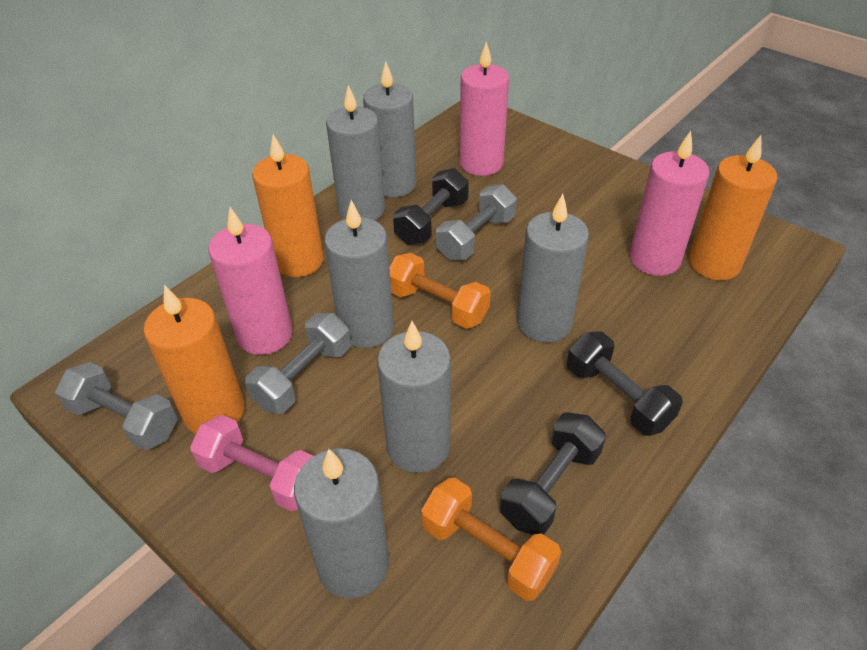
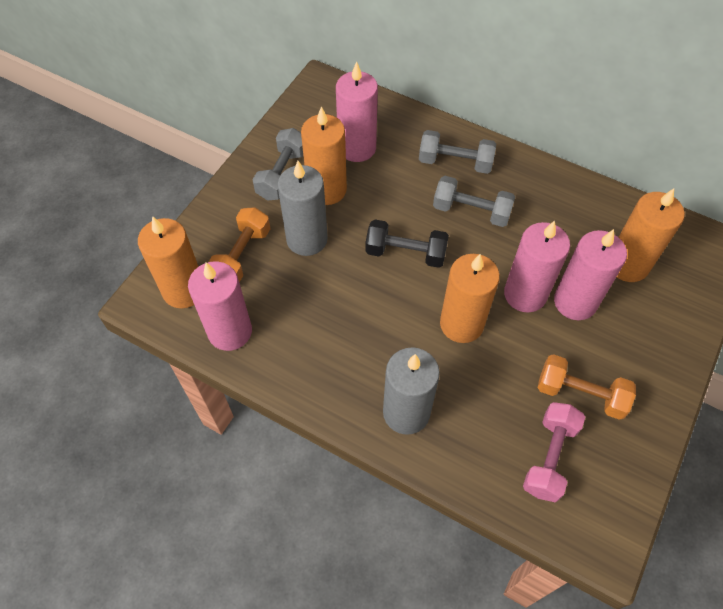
black dumbbell: [393,168,469,245] [500,412,606,535] [567,332,683,436] = 3 -> [365,220,449,268] = 1
grey candle: [294,448,389,598] [325,200,394,348] [326,85,385,220] [363,61,416,197] [377,321,451,473] [517,194,589,343] = 6 -> [278,161,328,256] [383,347,440,435] = 2
orange candle: [144,285,245,434] [252,134,324,277] [689,135,777,280] = 3 -> [138,216,198,308] [301,106,347,205] [440,254,500,343] [617,188,685,282] = 4
pink candle: [208,207,292,355] [460,41,509,176] [629,131,710,276] = 3 -> [188,262,252,351] [336,61,378,162] [504,221,570,313] [554,229,627,320] = 4

